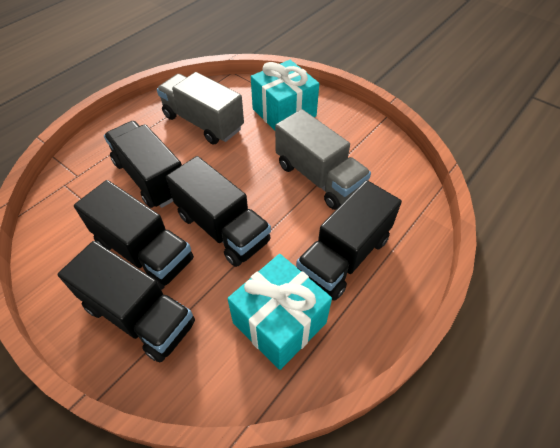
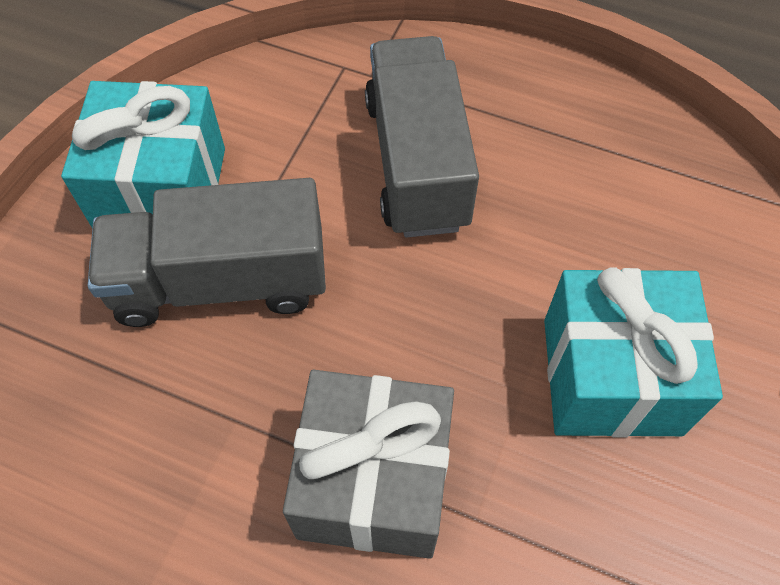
black truck: [58,241,195,363] [74,180,194,290] [104,121,182,208] [166,156,271,267] [296,180,402,301] = 5 -> none = 0
grey gift: none = 0 -> [283,370,454,559] = 1

